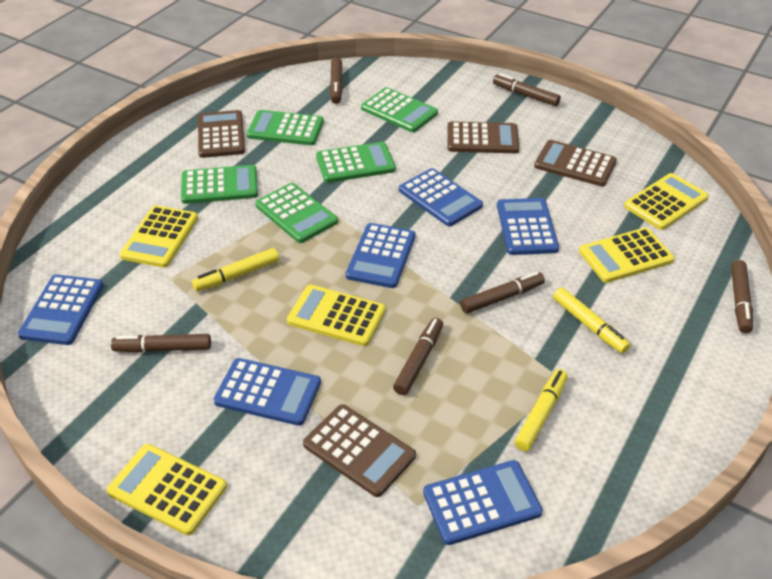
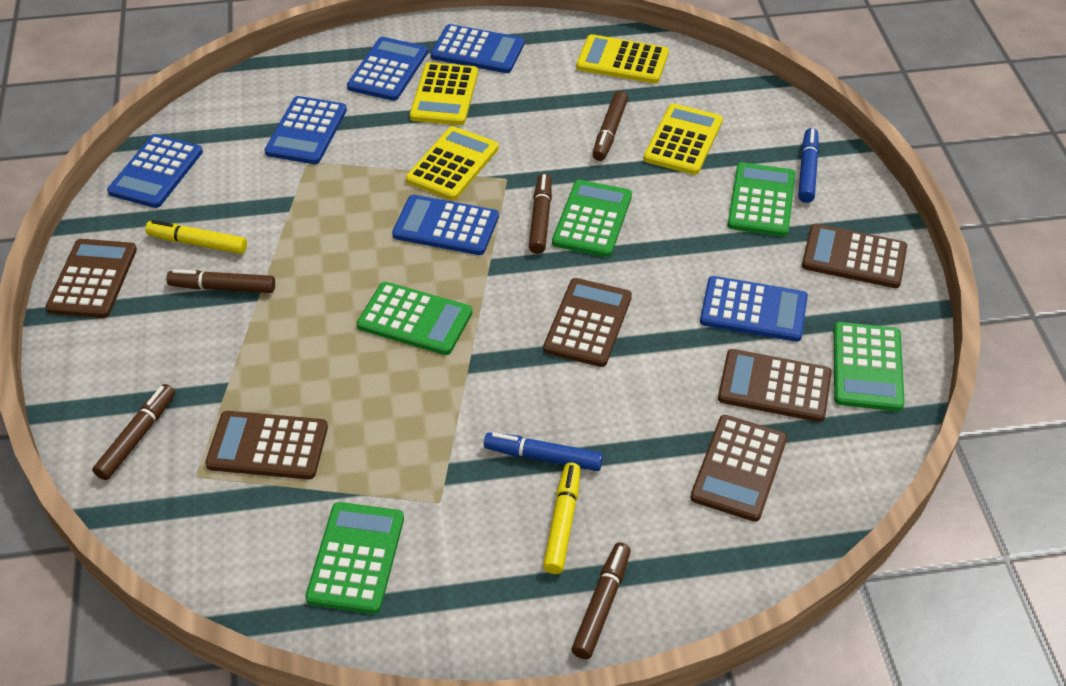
blue marker: none = 0 -> [484,433,603,471] [798,128,819,203] = 2
brown calculator: [198,110,245,158] [303,404,416,497] [447,121,519,153] [534,140,617,186] = 4 -> [46,239,137,318] [205,411,328,479] [543,278,632,367] [690,415,787,522] [718,349,832,422] [802,224,907,288] = 6
brown marker: [111,334,211,353] [330,57,343,104] [393,318,443,395] [460,272,545,314] [493,73,561,106] [731,260,753,333] = 6 -> [92,384,175,480] [166,269,275,293] [529,174,552,254] [571,542,631,659] [593,91,628,161] = 5
yellow calculator: [107,444,227,535] [120,205,198,268] [287,285,386,346] [579,228,674,283] [624,173,709,230] = 5 -> [406,126,499,200] [410,62,478,125] [576,34,669,84] [643,104,723,175] = 4
yellow marker: [192,248,279,292] [514,369,568,451] [553,287,630,354] = 3 -> [145,220,247,254] [543,463,581,574] = 2

